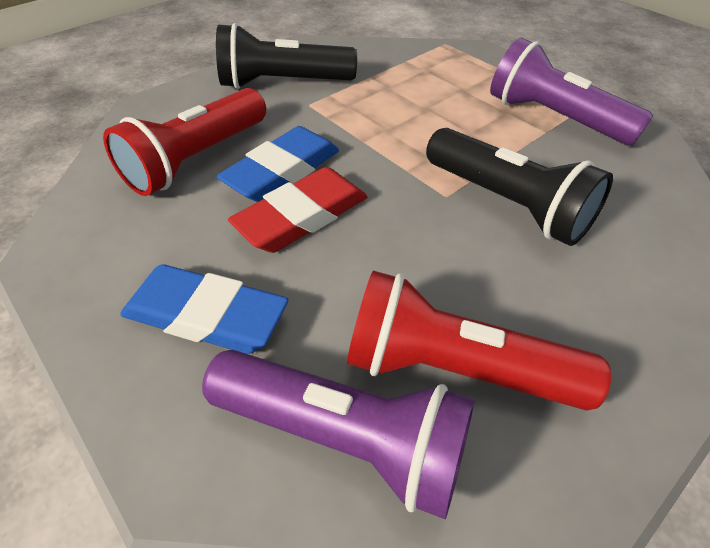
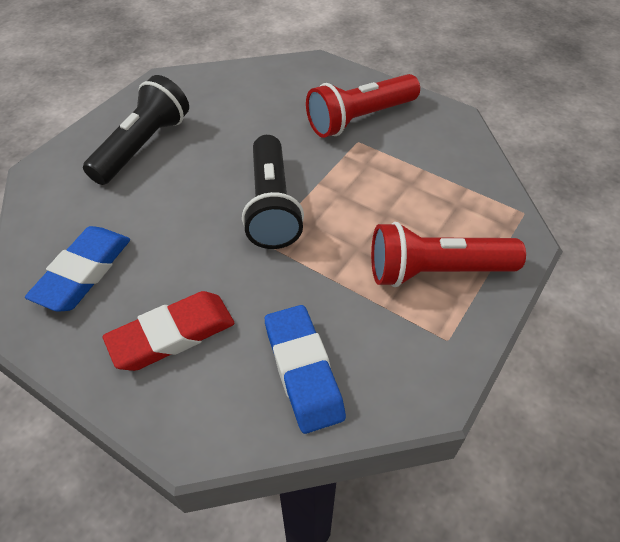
purple flashlight: [202,350,475,519] [490,38,653,145] = 2 -> none = 0

